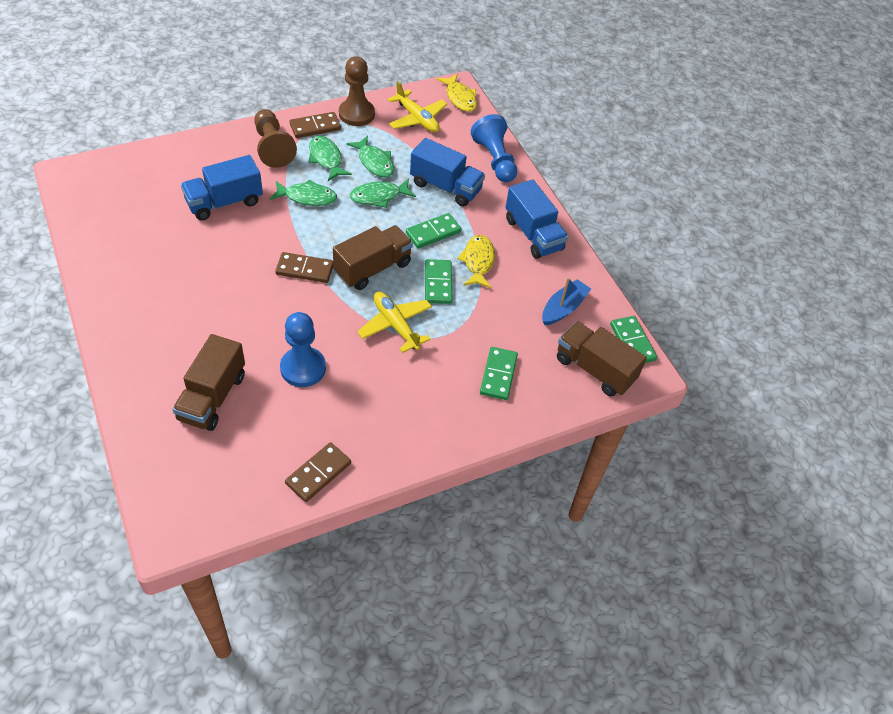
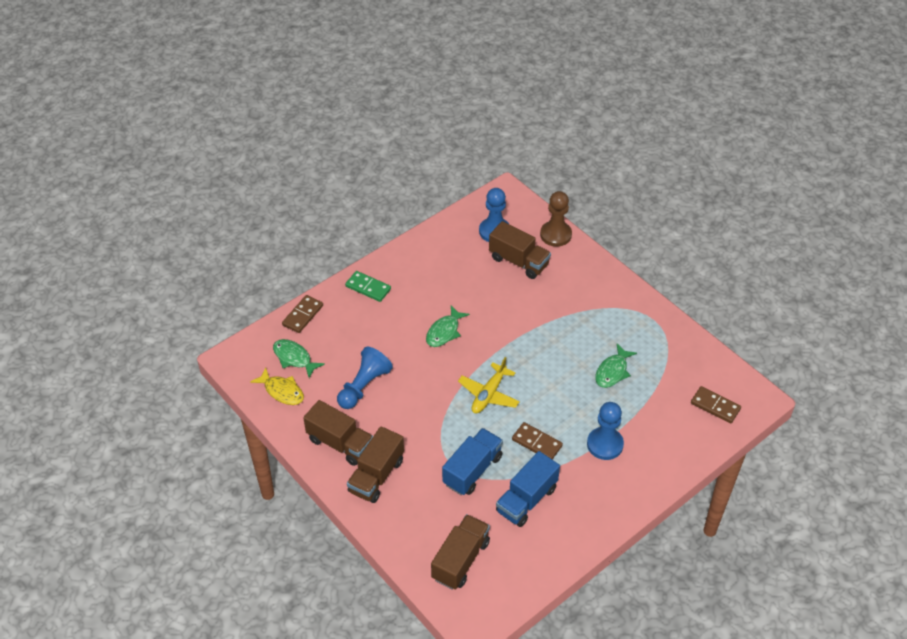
blue boat: [542,277,591,325] = 1 -> none = 0
blue pawn: [280,312,326,387] [471,114,517,182] = 2 -> [337,347,393,409] [479,188,510,242] [587,402,624,460] = 3
blue truck: [181,155,263,220] [410,138,485,206] [505,180,568,259] = 3 -> [442,428,503,495] [496,451,560,527] = 2
brown pawn: [254,109,297,168] [339,56,375,126] = 2 -> [540,191,572,247] = 1
brown truck: [172,334,245,431] [333,225,413,290] [557,321,647,396] = 3 -> [303,400,373,466] [347,426,404,503] [431,514,490,590] [489,221,551,279] = 4
green domino: [406,213,461,249] [425,259,452,304] [480,347,518,400] [610,316,657,363] = 4 -> [345,271,391,302] = 1
green fish: [270,180,337,206] [308,136,352,181] [346,135,394,178] [350,178,416,208] = 4 -> [273,339,325,378] [426,306,470,347] [595,344,637,388] = 3
yellow fish: [437,74,477,112] [457,235,495,288] = 2 -> [250,367,304,405] = 1
yellow plane: [357,291,432,353] [388,81,447,132] = 2 -> [458,357,520,414] = 1

